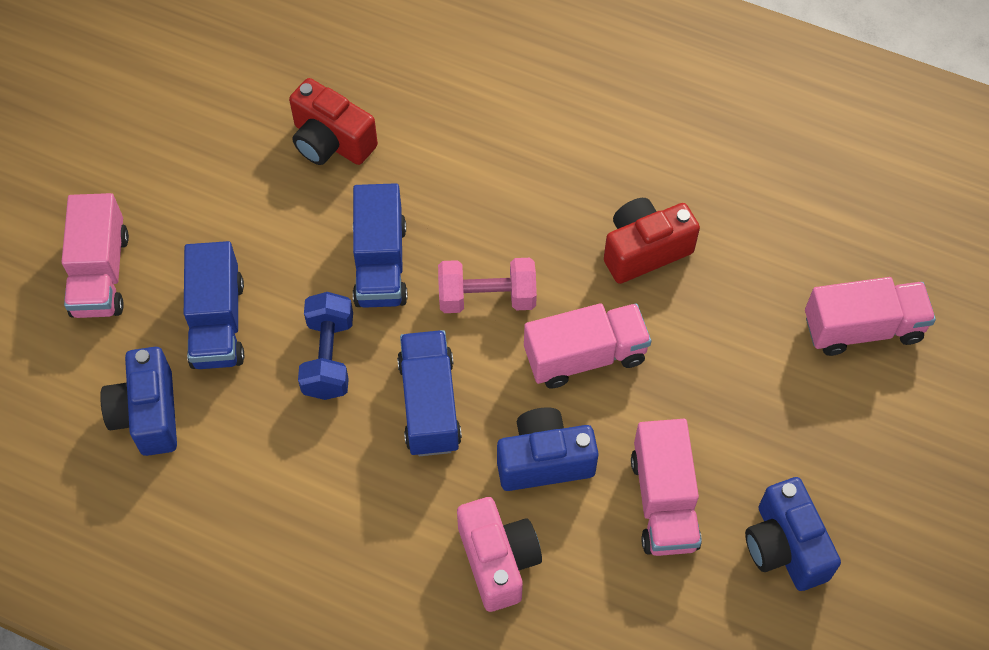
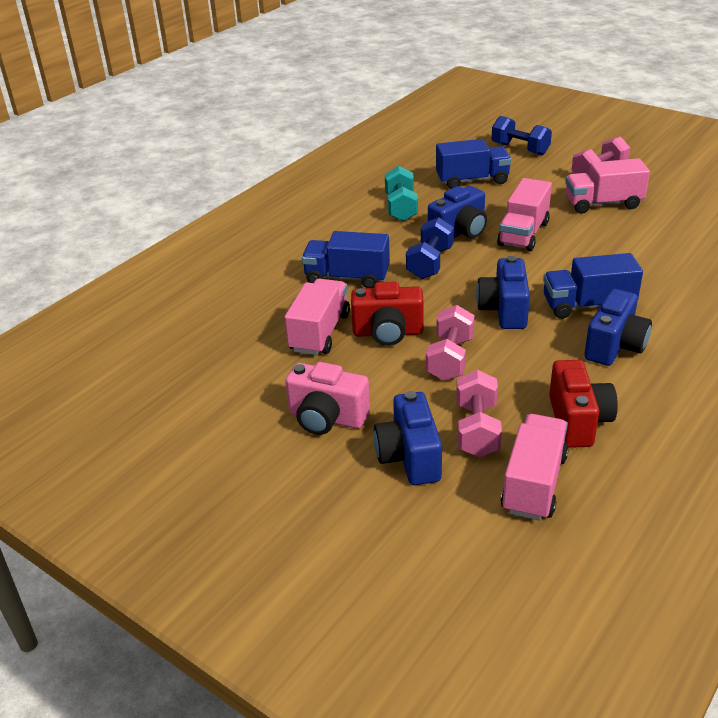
blue camera: [100,347,177,456] [497,407,599,491] [745,477,841,591] = 3 -> [374,391,442,485] [428,186,487,238] [476,256,530,329] [584,289,652,366] = 4
blue dumbbell: [298,292,353,400] = 1 -> [406,217,454,279] [491,116,552,155] = 2
pink dumbbell: [438,258,537,313] = 1 -> [426,305,475,381] [456,370,502,457] [572,136,630,175] = 3
turquoise dumbbell: none = 0 -> [385,166,418,222] = 1

